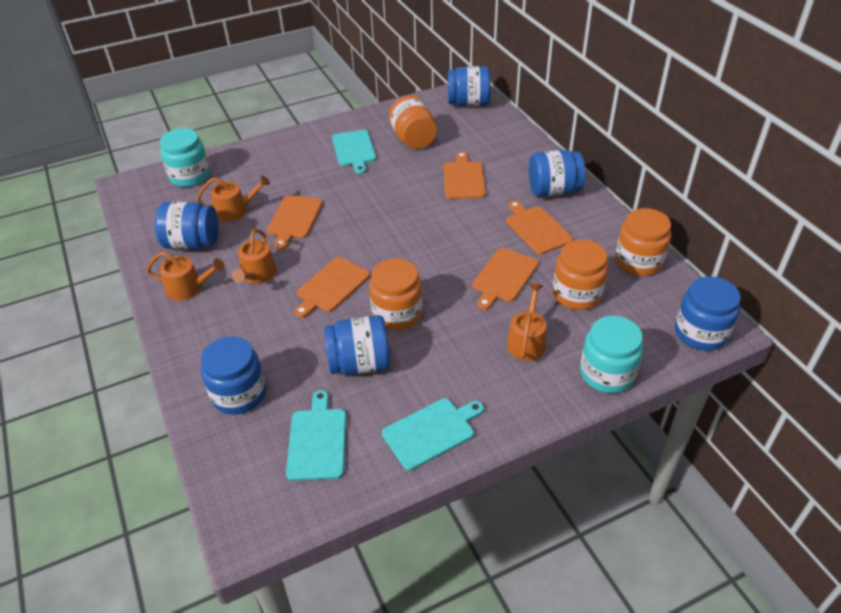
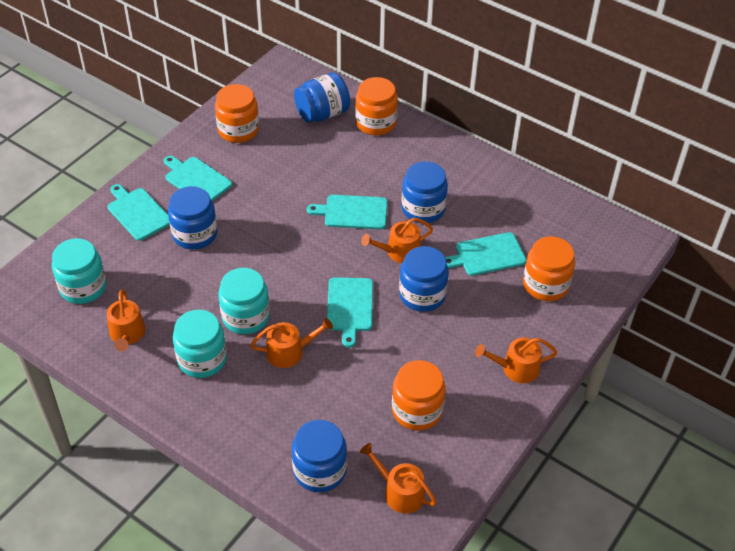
blue jar: [155,202,219,249] [201,336,266,415] [324,315,390,375] [448,66,491,106] [529,150,585,197] [675,276,741,351] = 6 -> [168,186,217,250] [292,420,347,492] [294,72,350,123] [399,246,449,312] [401,161,448,223] = 5
orange cutting board: [267,195,323,249] [294,257,370,318] [443,152,486,199] [472,248,539,310] [506,201,573,254] = 5 -> none = 0
orange watering can: [146,252,225,301] [197,176,270,222] [232,229,277,284] [507,283,547,361] = 4 -> [107,289,146,352] [250,318,333,368] [360,443,437,514] [361,218,433,263] [475,337,557,383] = 5
turquoise cutting board: [286,390,346,481] [332,130,376,174] [382,398,484,471] = 3 -> [108,184,170,241] [164,156,232,201] [307,195,387,229] [327,277,373,348] [445,232,526,276] = 5
turquoise jar: [160,128,210,187] [580,316,644,393] = 2 -> [52,238,106,304] [173,310,227,378] [218,268,270,334] = 3

